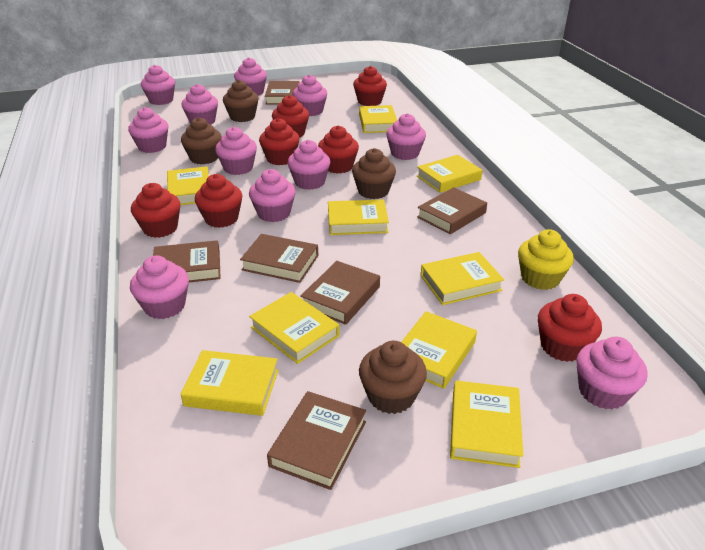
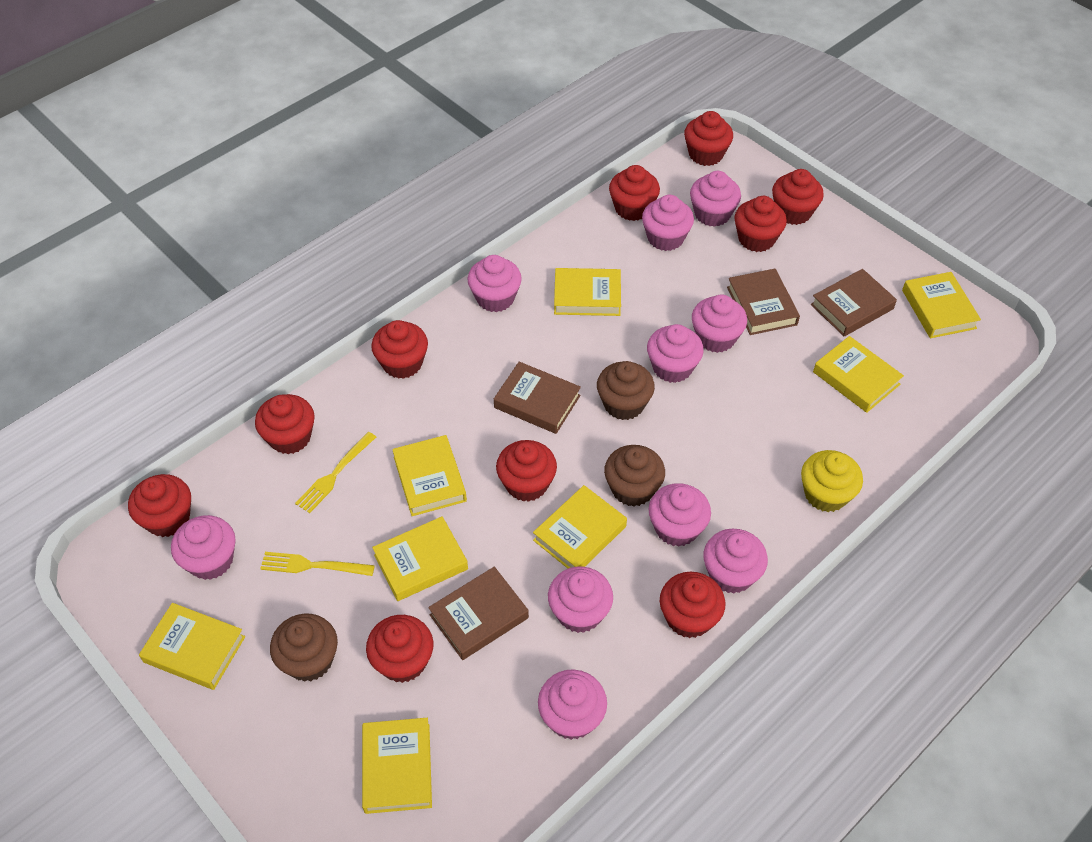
brown book: [153,240,220,283] [240,234,319,283] [265,81,300,105] [267,391,366,490] [300,261,380,325] [417,187,487,234] = 6 -> [428,567,529,660] [494,362,581,434] [727,269,800,335] [811,269,897,336] = 4
brown cupcake: [181,117,222,164] [223,80,259,122] [352,148,396,199] [359,341,427,414] = 4 -> [270,613,338,682] [597,361,655,420] [604,445,665,506] = 3
pink cupcake: [128,107,168,153] [130,255,189,319] [141,65,175,105] [182,84,218,125] [215,127,257,175] [234,57,267,96] [249,169,296,222] [288,140,330,190] [293,75,327,116] [386,113,426,160] [576,337,648,410] = 11 -> [171,515,235,580] [468,255,522,312] [538,669,607,740] [548,567,613,633] [642,195,694,251] [647,324,704,383] [649,483,711,547] [690,171,741,227] [692,295,747,353] [703,529,768,594] = 10
red cupcake: [131,183,181,238] [195,174,242,228] [259,118,300,165] [272,95,309,138] [318,125,359,174] [353,66,387,106] [538,294,602,362] = 7 -> [128,474,191,537] [255,394,315,454] [366,615,434,683] [371,320,428,379] [496,440,557,502] [609,165,660,221] [660,572,725,638] [684,111,733,166] [735,196,787,252] [772,169,824,225] = 10
yellow book: [167,166,209,205] [180,350,279,416] [249,292,339,364] [328,199,389,235] [359,105,397,133] [401,311,477,389] [417,155,482,193] [421,252,504,305] [450,380,523,468] = 9 -> [139,603,245,690] [362,718,432,814] [372,516,468,601] [392,435,467,516] [533,485,627,568] [554,268,621,316] [813,336,904,413] [902,272,981,338] = 8
yellow fork: none = 0 -> [260,552,375,576] [295,432,376,513] = 2

